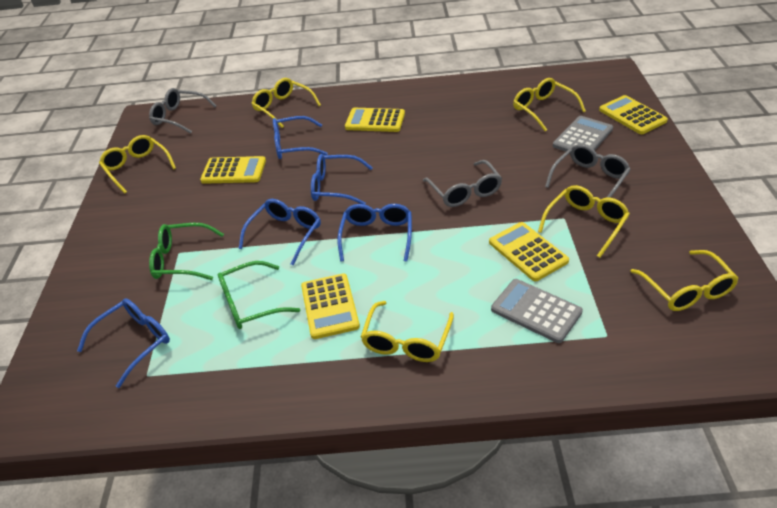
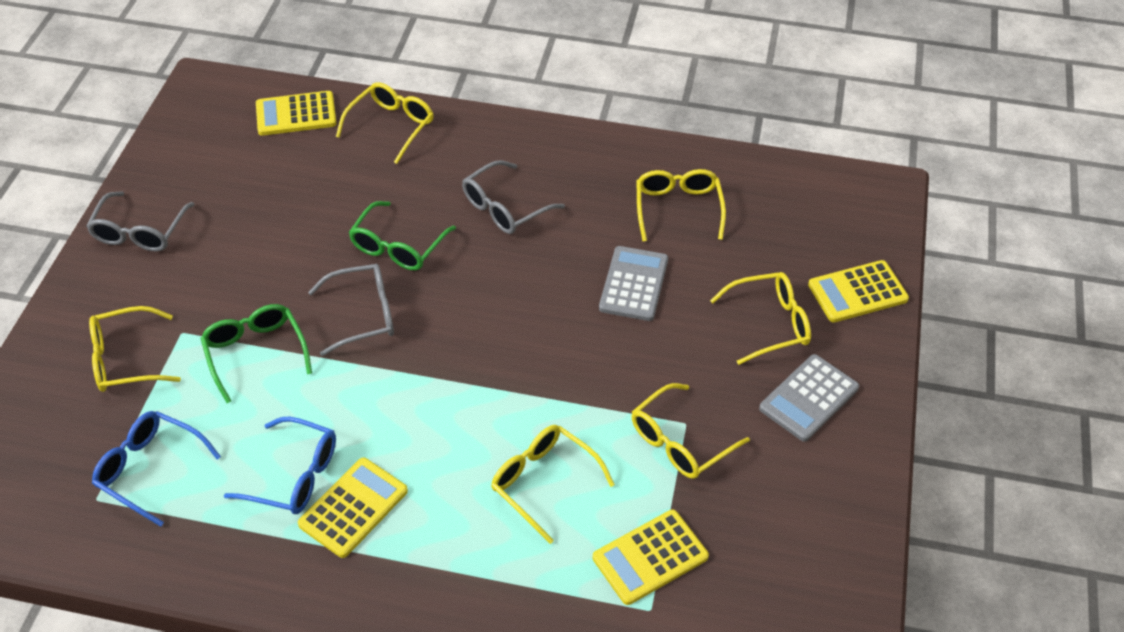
blue glasses: [77,298,170,388] [239,199,321,265] [273,116,328,159] [311,154,373,205] [338,204,412,262] = 5 -> [92,411,221,527] [224,417,336,514] = 2
yellow calculator: [200,156,266,184] [301,273,360,339] [345,108,405,132] [489,222,569,281] [599,95,668,134] = 5 -> [256,91,337,136] [298,457,408,558] [593,510,709,605] [808,260,909,323] = 4

